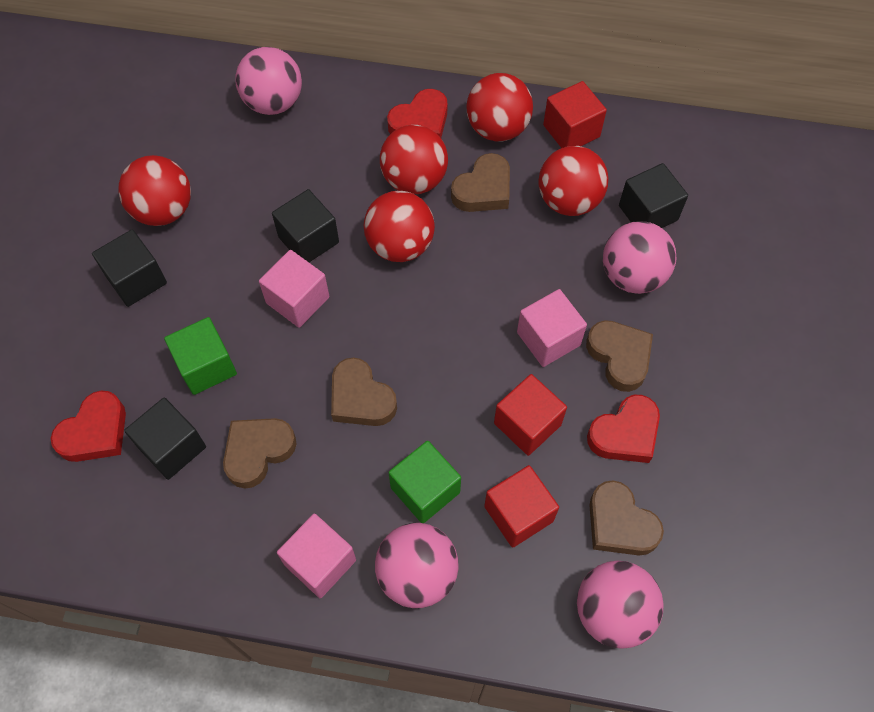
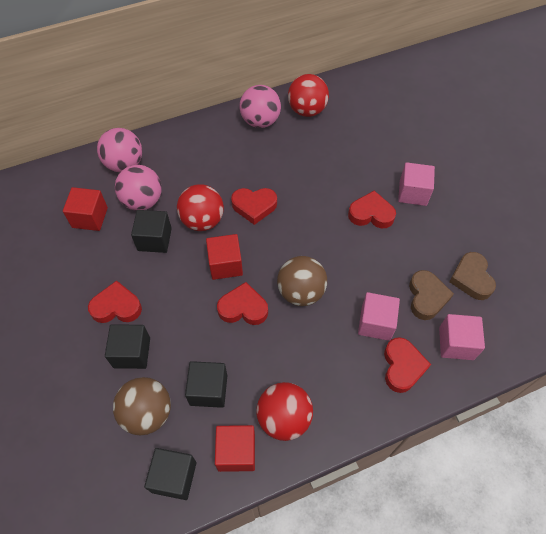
brown ball: none = 0 -> [113,377,171,435] [277,256,327,306] = 2
brown heart: [223,418,297,489] [331,357,397,426] [451,153,510,212] [586,320,653,392] [589,480,664,556] = 5 -> [409,270,454,320] [449,252,496,300] = 2
green cube: [164,317,237,395] [389,441,461,523] = 2 -> none = 0
pink ball: [235,47,302,115] [375,523,459,608] [577,561,664,649] [603,221,677,294] = 4 -> [97,128,142,172] [115,165,162,211] [240,85,281,128] = 3
red ball: [118,155,191,226] [364,191,435,262] [380,125,448,194] [466,73,533,141] [538,146,608,216] = 5 -> [177,184,224,231] [256,382,313,441] [288,74,329,117] = 3
red heart: [51,390,126,462] [387,89,447,138] [587,395,660,463] = 3 -> [88,281,142,323] [217,282,268,325] [231,188,277,225] [348,191,396,228] [384,337,431,393] = 5

